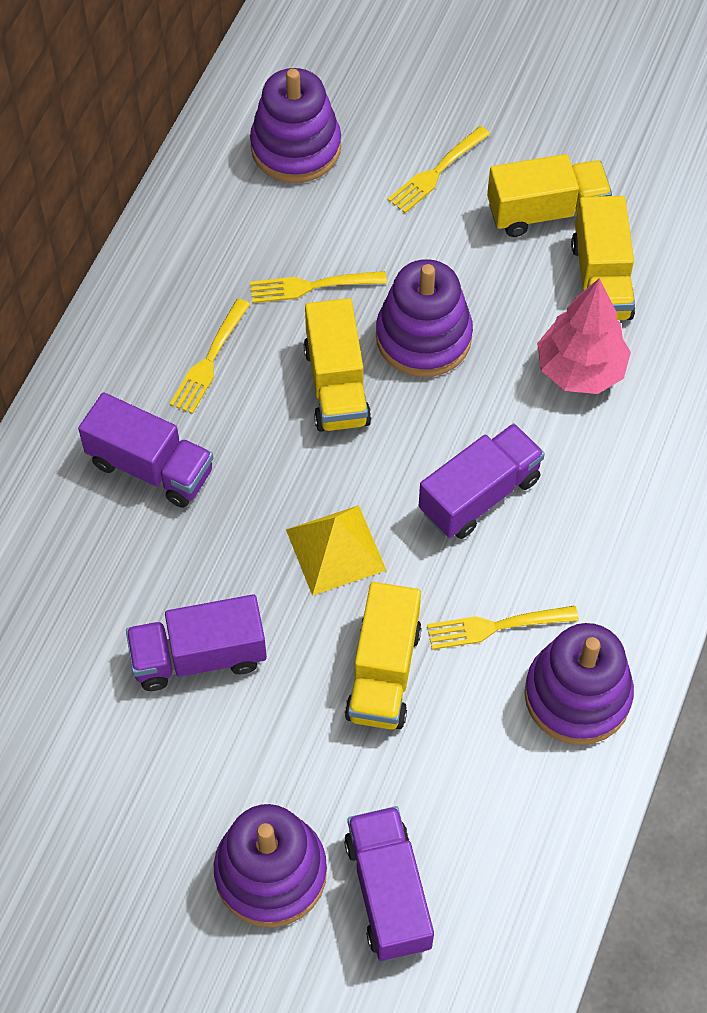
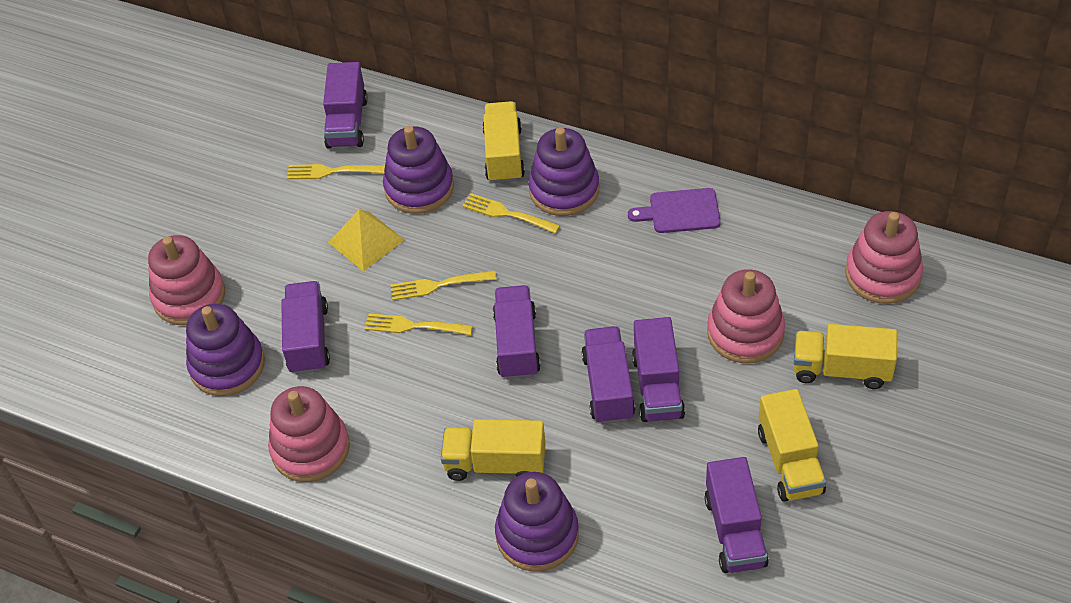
pink stacking toy: none = 0 -> [148,235,225,325] [268,386,350,482] [707,269,785,363] [845,211,923,304] = 4
pink tree: [537,278,631,394] = 1 -> none = 0
purple cutting board: none = 0 -> [628,188,721,233] = 1
purple truck: [78,392,213,508] [126,594,267,691] [344,806,434,961] [419,423,545,539] = 4 -> [281,281,330,374] [323,62,368,149] [493,285,541,379] [581,326,635,424] [632,317,685,422] [704,457,769,573] = 6

